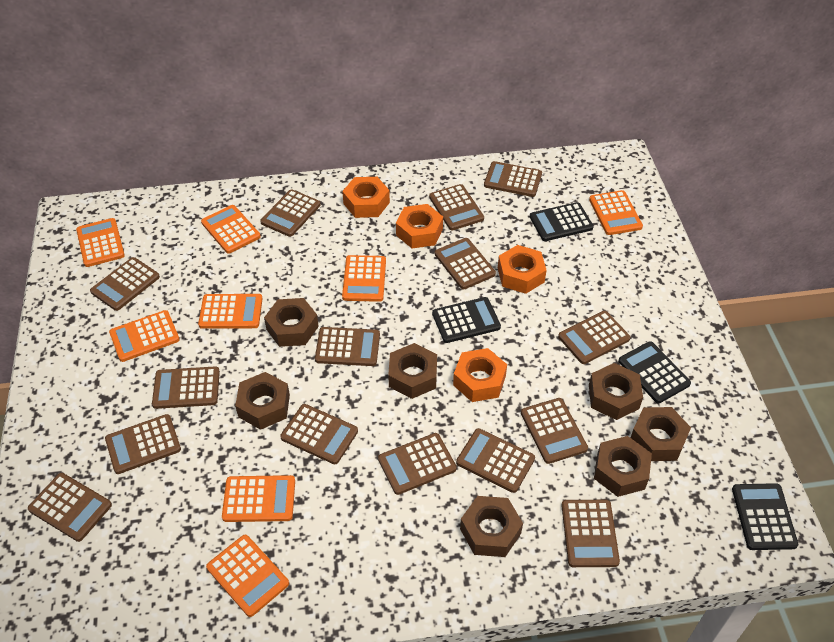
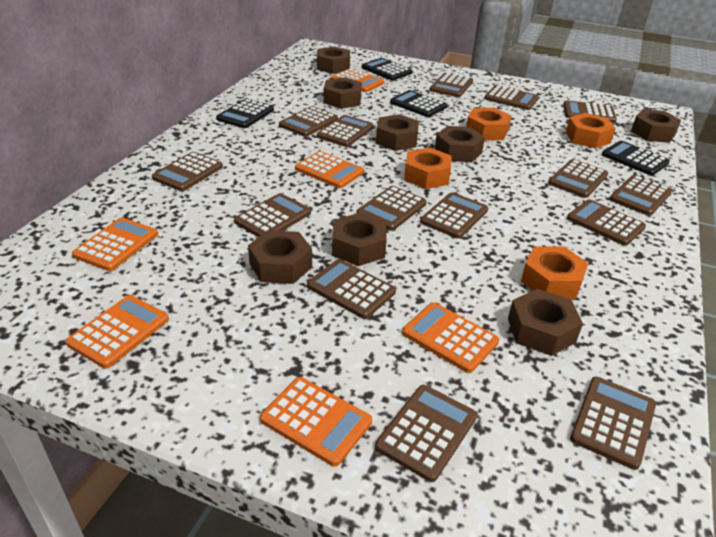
brown nut: [235,372,290,430] [264,298,319,347] [388,343,437,399] [460,496,523,557] [589,363,643,420] [594,436,652,497] [631,407,691,461] = 7 -> [248,230,312,284] [317,46,350,74] [324,77,362,109] [332,213,387,266] [376,114,419,151] [435,126,485,162] [508,289,583,356] [631,109,681,143] = 8
orange calculator: [76,218,125,267] [109,310,180,362] [198,294,262,329] [201,205,261,254] [206,535,289,617] [222,475,295,522] [342,255,386,302] [589,190,643,235] = 8 -> [65,295,169,368] [72,217,158,271] [260,377,372,467] [295,151,364,188] [331,68,385,92] [402,302,499,373] = 6

